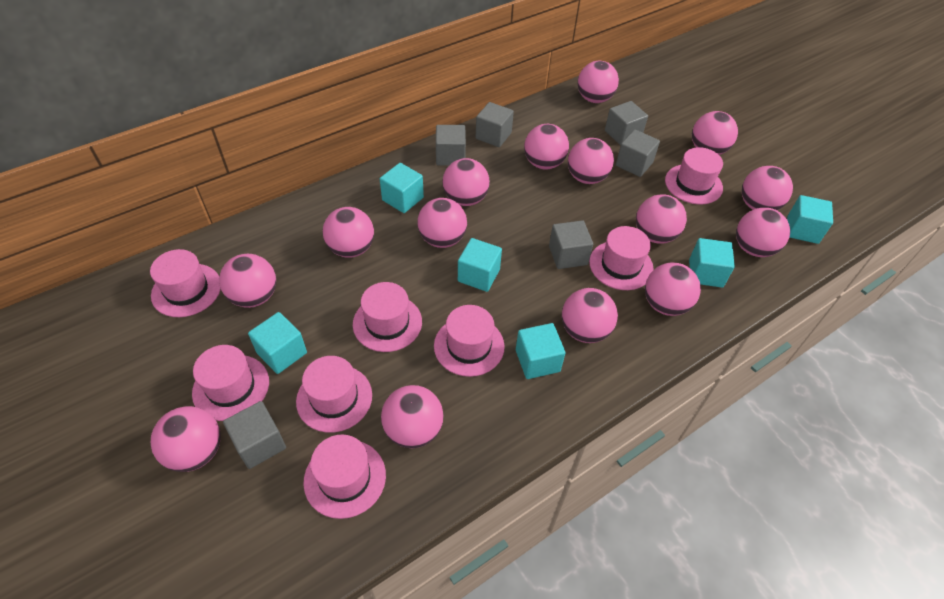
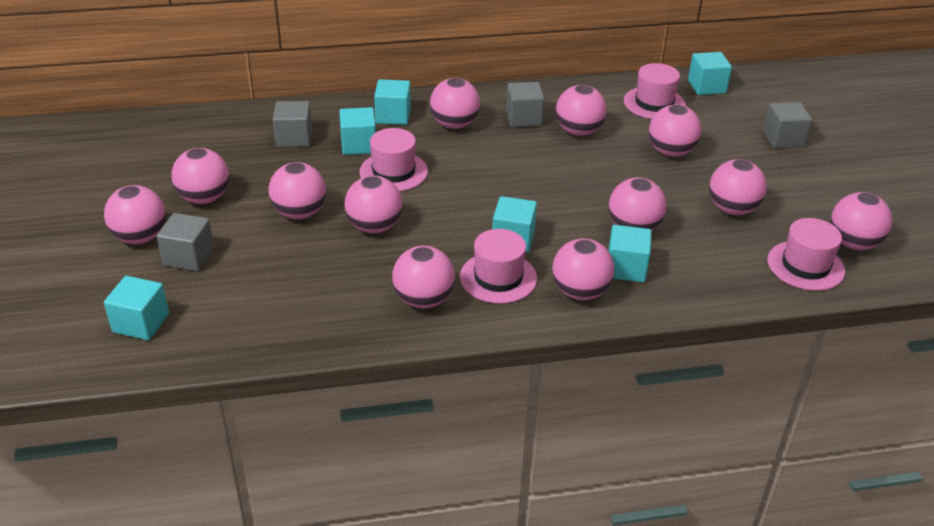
grey cube: [223,401,286,469] [436,125,466,166] [476,102,514,147] [549,220,593,269] [605,101,648,145] [616,130,660,177] = 6 -> [157,213,214,271] [273,101,312,147] [506,82,544,127] [763,102,812,148] = 4
pink ball: [151,406,221,472] [219,254,276,308] [323,207,374,258] [381,385,444,448] [417,198,467,248] [442,158,490,206] [524,124,569,169] [562,288,618,343] [568,138,614,184] [578,61,619,103] [636,194,687,244] [645,262,701,316] [692,111,738,155] [736,208,790,257] [742,166,793,210] = 15 -> [104,185,166,244] [171,148,229,204] [268,162,326,219] [344,176,402,233] [392,246,455,308] [430,78,480,129] [552,238,615,300] [556,85,607,136] [609,177,667,231] [649,105,702,157] [709,159,767,215] [830,192,893,250] = 12
pink hat: [150,249,221,317] [192,345,269,421] [296,356,372,433] [304,434,386,519] [353,282,422,352] [434,305,505,377] [589,226,654,290] [665,147,723,205] = 8 -> [359,128,428,191] [460,229,537,304] [624,63,686,119] [768,218,845,291] = 4

